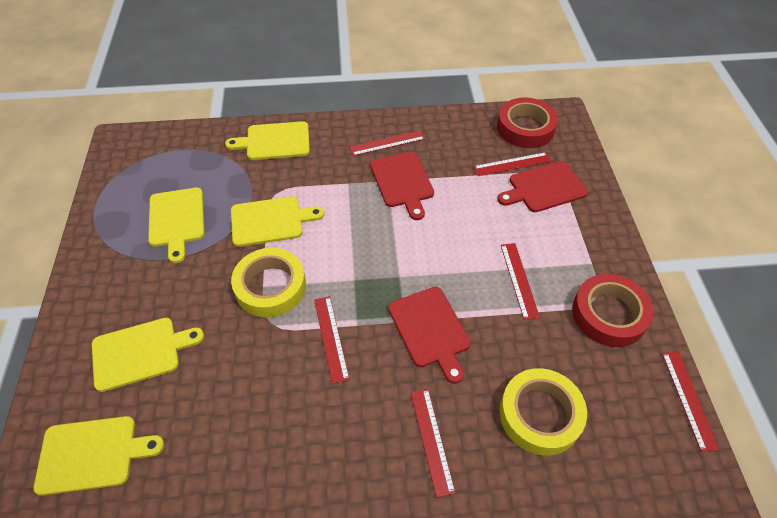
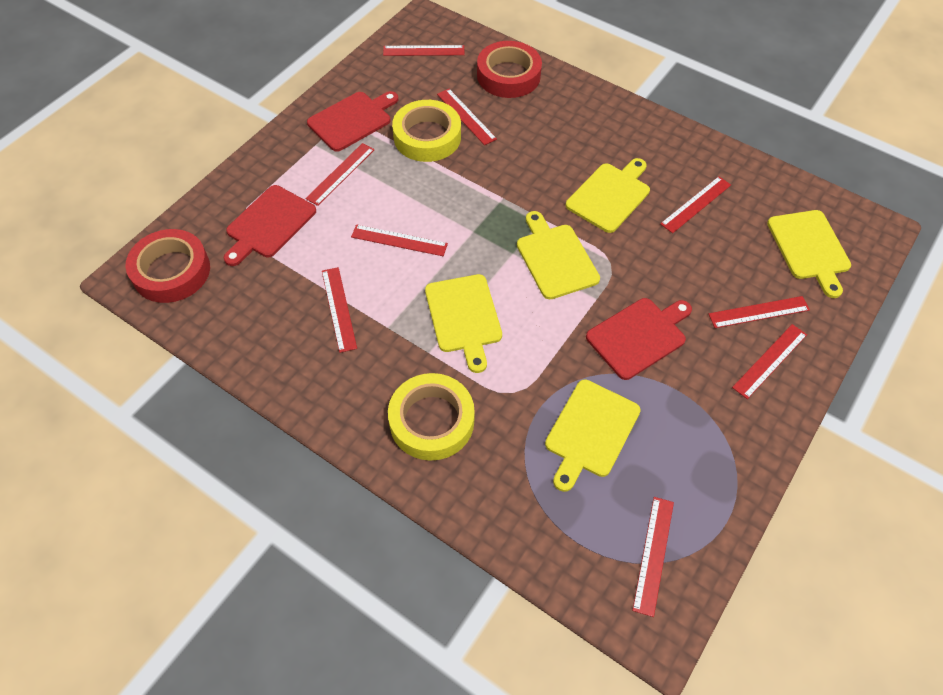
red ruler: [314,296,350,384] [349,130,425,156] [411,388,455,497] [473,152,552,176] [501,243,540,320] [662,352,719,452] = 6 -> [305,143,375,206] [322,267,357,353] [351,224,448,256] [383,45,464,56] [437,89,497,145] [632,497,674,617] [660,176,731,233] [709,296,810,328] [732,324,807,399] = 9

